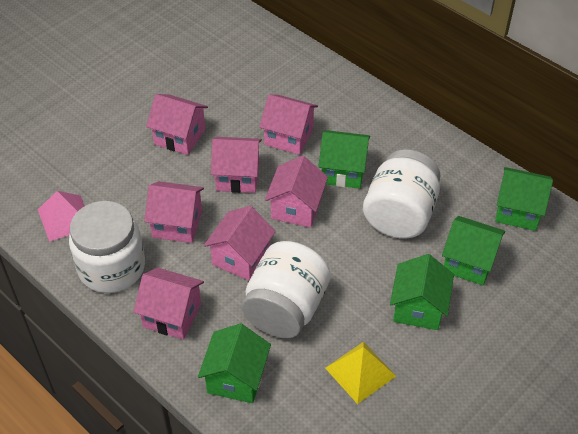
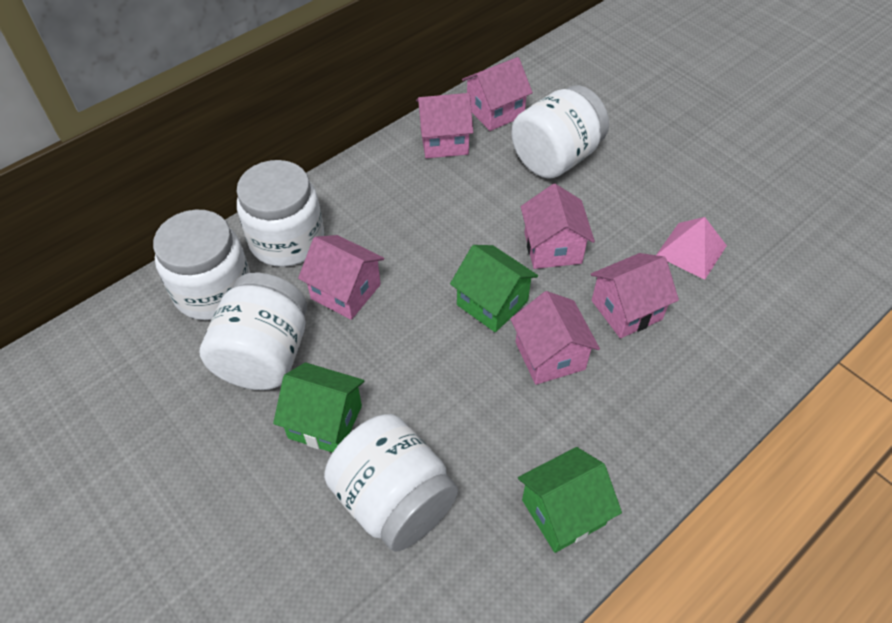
green house: [198,324,271,403] [318,130,370,189] [390,254,454,330] [442,216,505,285] [495,167,553,231] = 5 -> [273,362,364,453] [450,245,538,332] [518,447,622,553] = 3
pink house: [134,268,204,340] [144,181,204,243] [146,94,208,155] [204,206,276,280] [211,137,262,193] [259,94,318,155] [265,156,328,228] = 7 -> [298,235,384,320] [416,93,473,158] [462,57,533,131] [511,291,600,385] [521,184,595,269] [591,253,679,338] = 6
white jar: [69,201,145,293] [242,241,331,338] [363,149,441,239] = 3 -> [153,210,250,320] [199,272,307,390] [236,160,324,267] [324,414,458,552] [512,85,609,179] = 5
yellow pyramid: [325,342,396,404] = 1 -> none = 0

